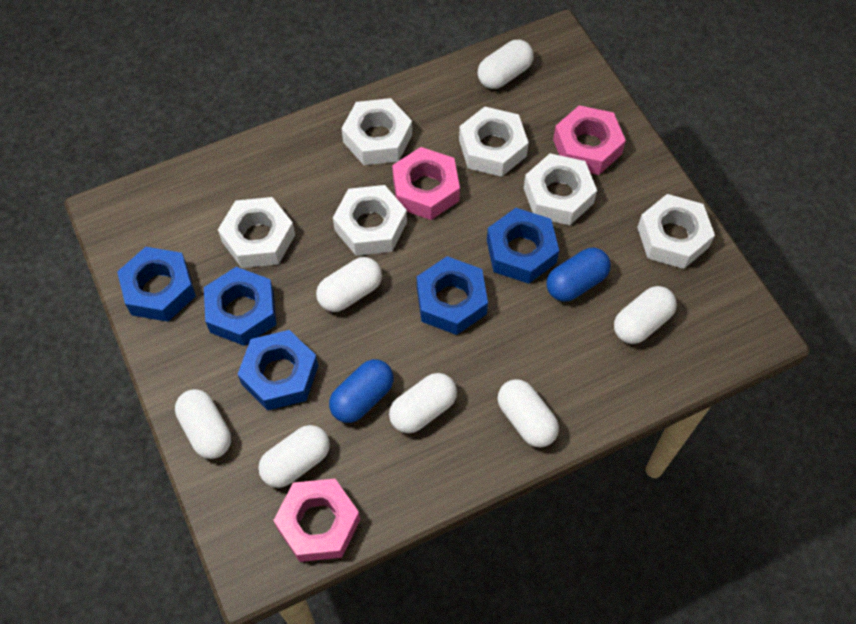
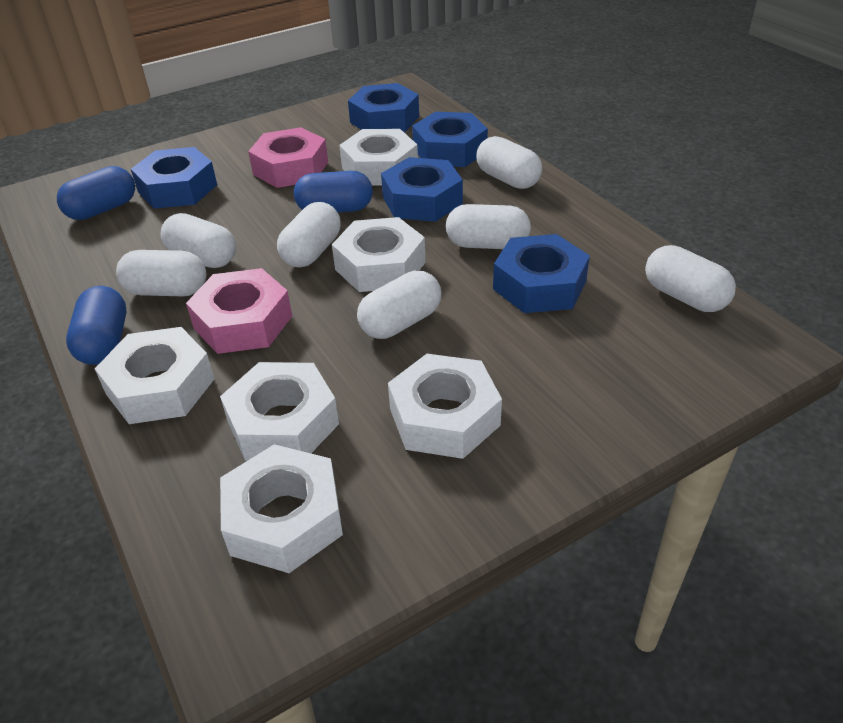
blue capsule: [329,359,394,423] [546,248,611,302] = 2 -> [57,166,135,220] [66,286,126,365] [294,171,373,213] = 3
pink nut: [273,479,360,562] [392,147,460,220] [553,105,626,175] = 3 -> [186,268,292,354] [248,127,328,188] = 2

